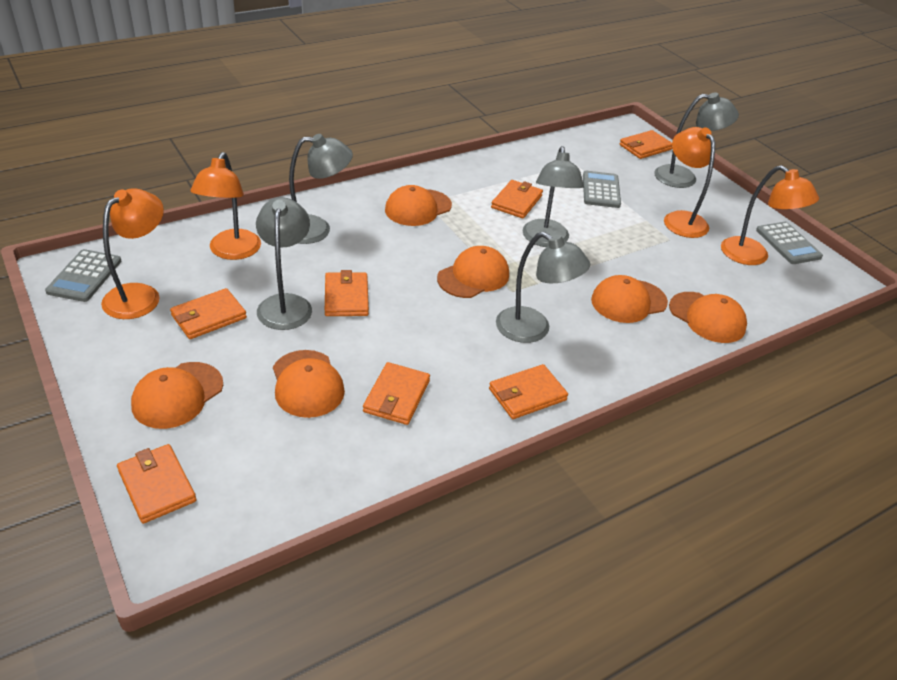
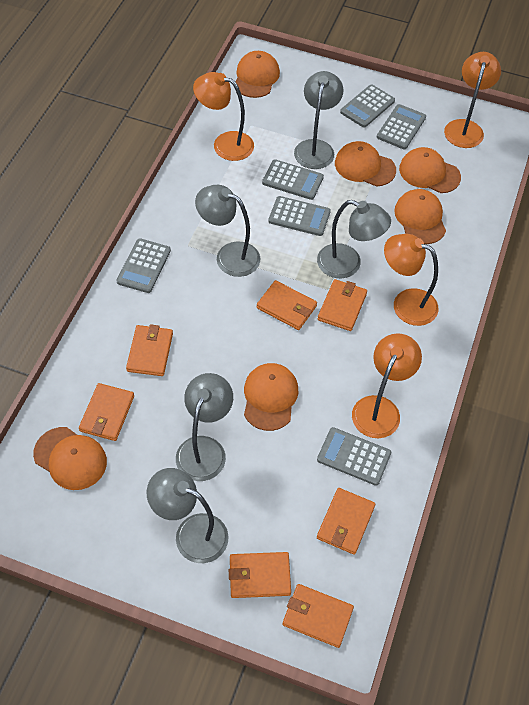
grey calculator: [45,249,121,302] [583,171,621,208] [756,222,823,264] = 3 -> [116,238,171,293] [262,159,324,200] [268,196,331,236] [317,427,391,486] [340,84,395,128] [377,104,426,149] = 6

